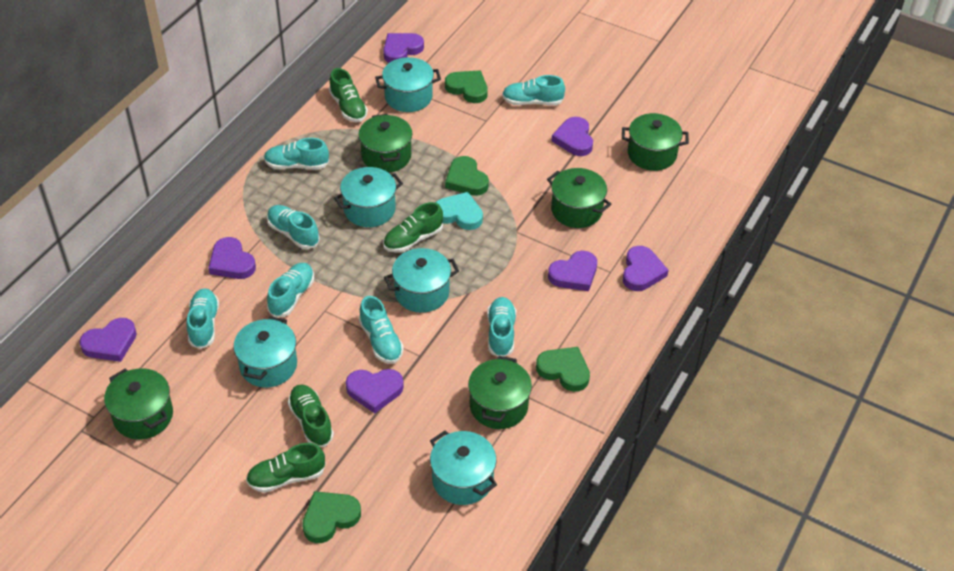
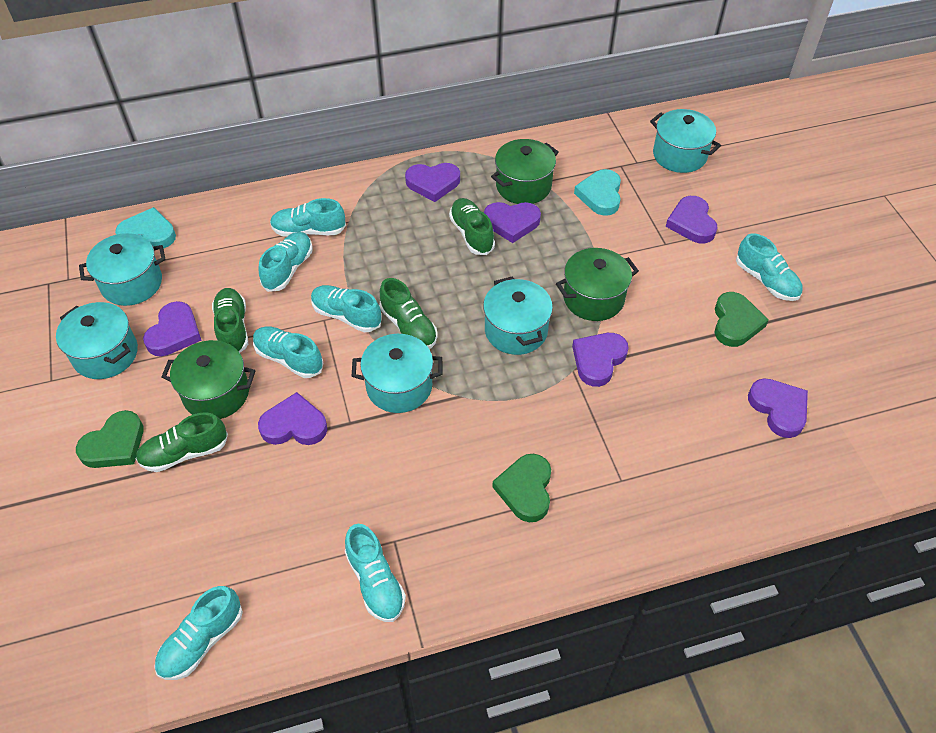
green heart: [302,491,361,543] [445,70,488,103] [445,156,489,196] [536,347,590,392] = 4 -> [76,410,144,468] [492,454,551,522] [714,292,769,347] = 3
green pot: [104,368,173,439] [358,114,412,173] [468,356,532,429] [547,168,611,228] [622,113,689,171] = 5 -> [161,340,256,419] [491,139,559,204] [556,248,639,321] = 3
turquoise heart: [435,192,483,230] = 1 -> [115,207,176,249] [574,169,621,216] = 2

